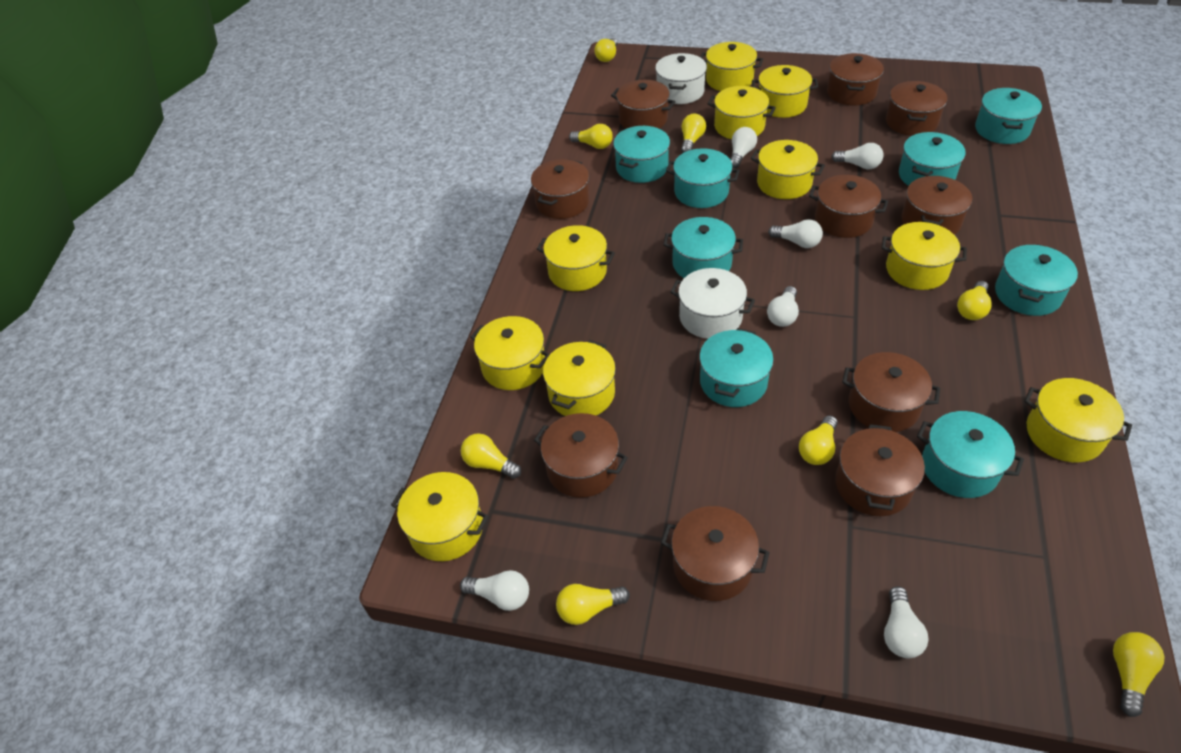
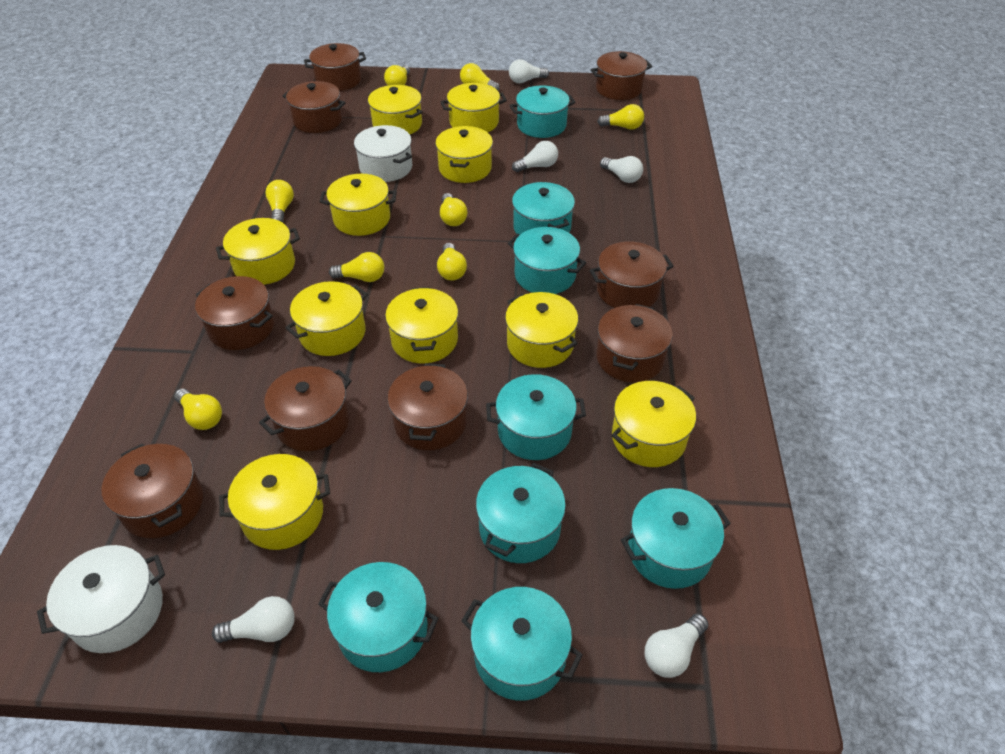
brown pot: [531,159,590,219] [534,413,628,498] [611,80,675,129] [661,506,770,601] [809,175,888,238] [827,53,884,106] [835,424,925,516] [842,352,940,432] [886,81,947,136] [901,176,972,235] = 10 -> [102,444,203,538] [195,276,274,350] [259,366,352,451] [283,81,346,133] [304,43,366,91] [387,363,468,450] [590,241,674,308] [591,51,652,100] [596,304,673,383] = 9
white light bulb: [460,570,529,611] [730,127,757,168] [767,286,799,327] [768,219,823,248] [831,143,883,169] [884,586,929,658] = 6 -> [212,596,294,643] [509,59,549,83] [512,141,558,172] [600,156,643,183] [645,614,708,678] = 5

